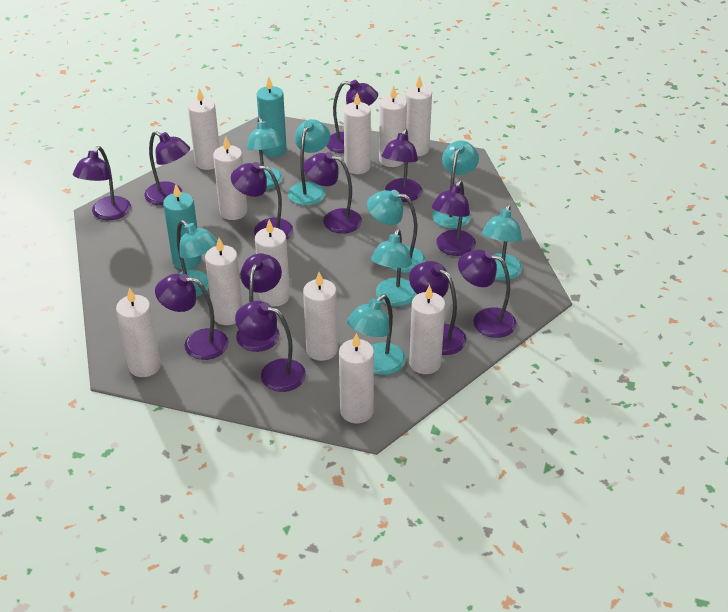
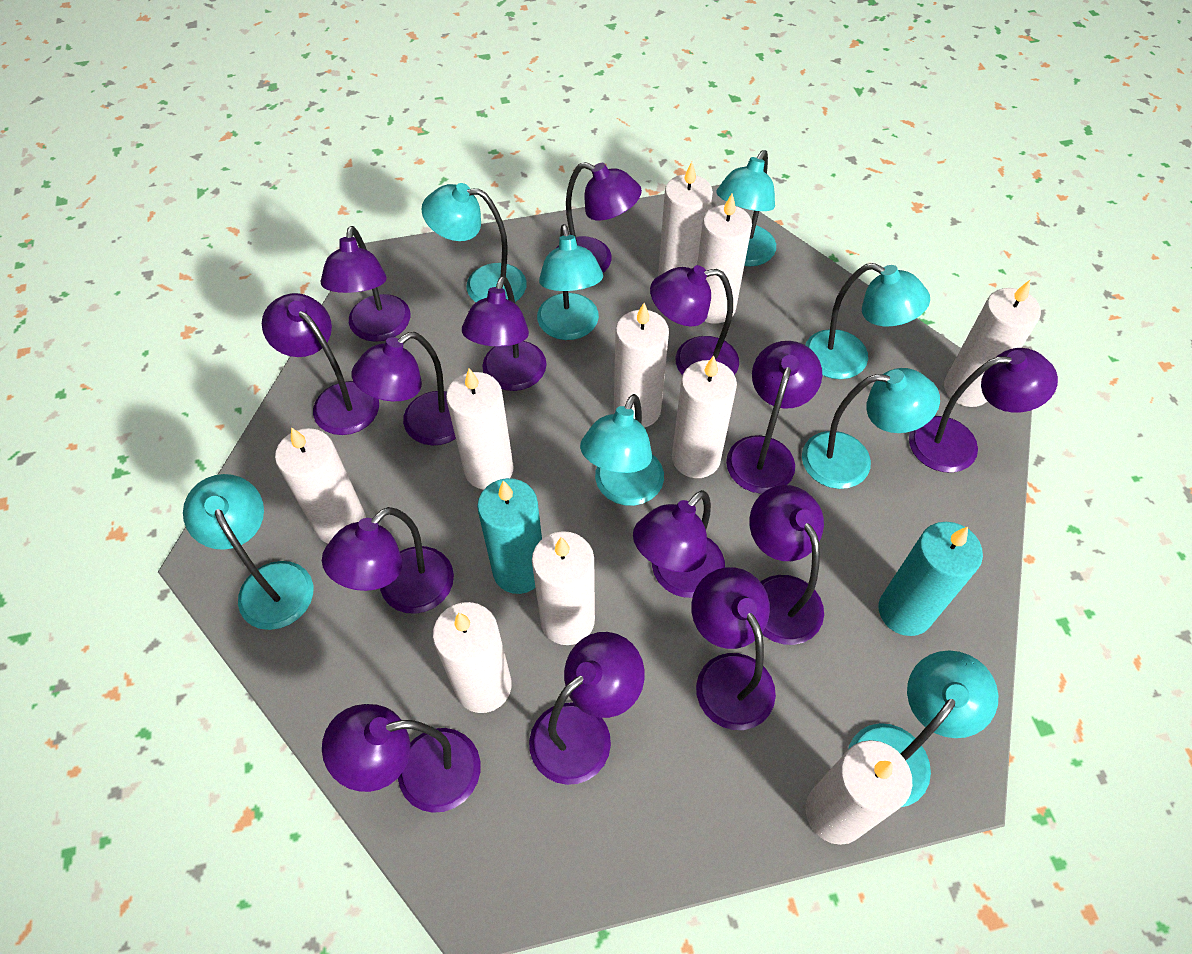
purple lamp: [73,146,131,220] [144,131,190,206] [155,274,229,360] [231,162,293,240] [235,301,306,392] [236,253,282,352] [303,152,362,234] [326,80,378,153] [381,129,422,202] [409,261,467,355] [432,180,476,256] [458,249,517,338] = 12 -> [262,293,379,435] [320,226,410,342] [322,507,454,614] [322,704,480,813] [352,332,456,445] [462,276,546,391] [529,632,645,785] [557,162,642,273] [633,490,725,598] [650,265,739,375] [691,567,776,730] [726,341,822,494] [750,485,824,645] [909,348,1058,473] = 14
white candle: [116,288,161,377] [188,88,220,170] [205,238,243,325] [213,136,247,220] [255,220,290,307] [303,272,338,361] [339,333,374,423] [344,93,371,174] [379,86,407,167] [405,75,432,156] [409,285,445,374] = 11 -> [275,427,366,543] [433,602,512,713] [446,368,514,490] [532,531,595,645] [614,303,669,428] [658,162,713,276] [672,356,737,478] [697,193,752,324] [806,740,912,845] [944,280,1041,407] = 10

